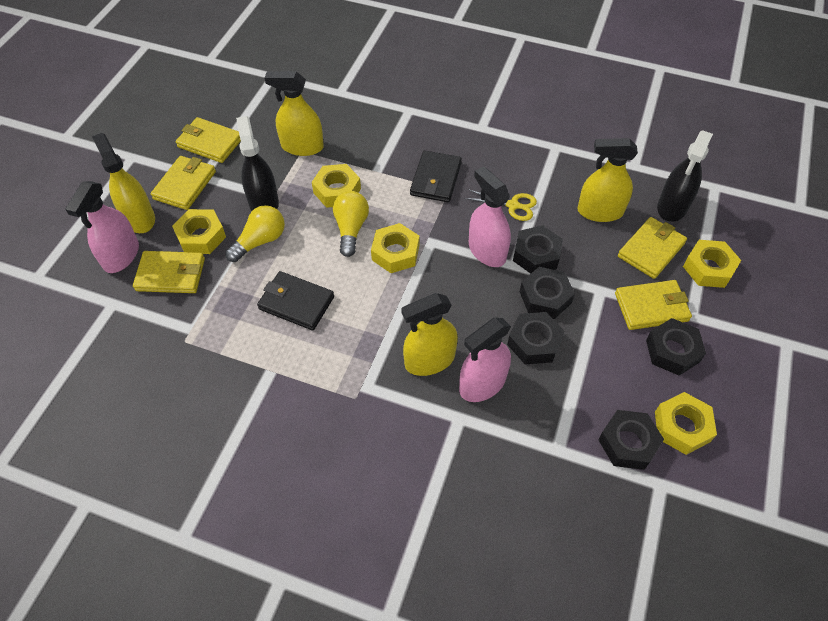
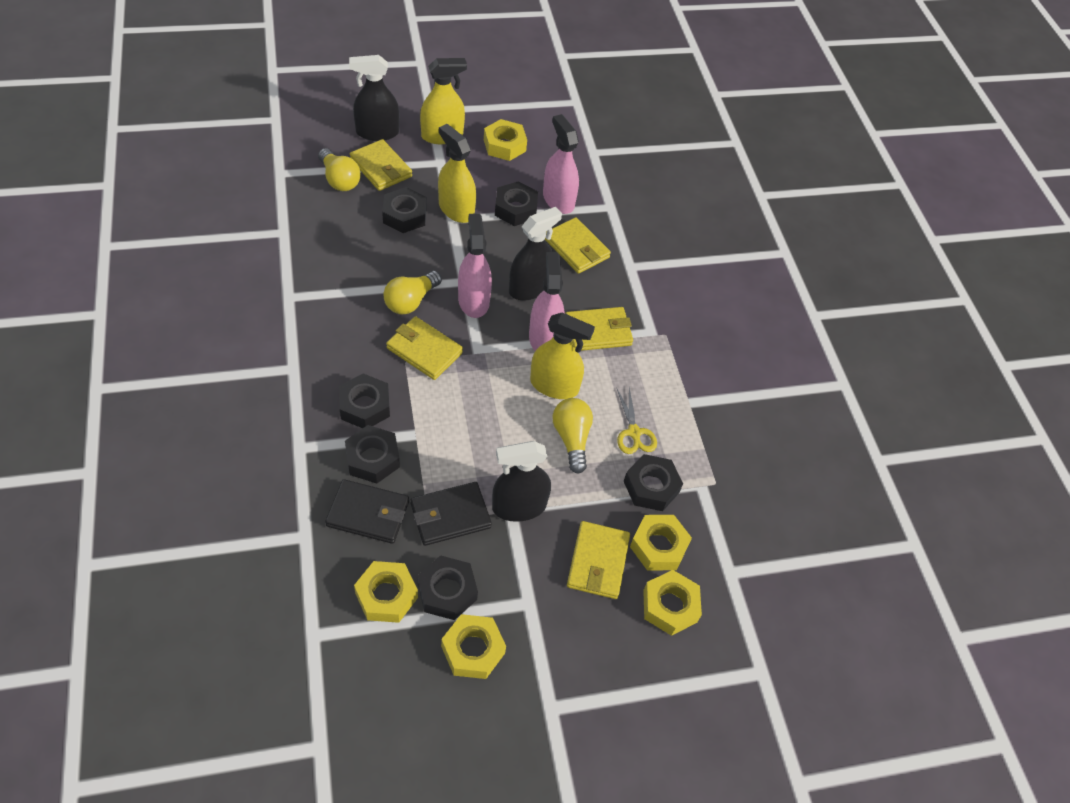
black nut: [507,312,564,364] [513,225,563,274] [520,267,575,319] [598,410,664,470] [646,318,706,376] = 5 -> [339,373,390,428] [345,425,400,483] [382,187,427,233] [417,555,478,620] [495,181,538,226] [624,454,683,511] = 6
black spray bottle: [236,116,279,211] [657,130,713,222] = 2 -> [349,55,399,141] [492,441,551,522] [509,207,562,301] = 3
yellow light bulb: [225,205,285,262] [333,191,369,257] = 2 -> [318,148,361,191] [383,271,442,315] [553,398,593,474] = 3
yellow spray bottle: [92,133,155,233] [264,71,324,156] [401,293,458,376] [577,138,638,222] = 4 -> [420,58,467,144] [438,124,476,223] [530,312,595,399] = 3

